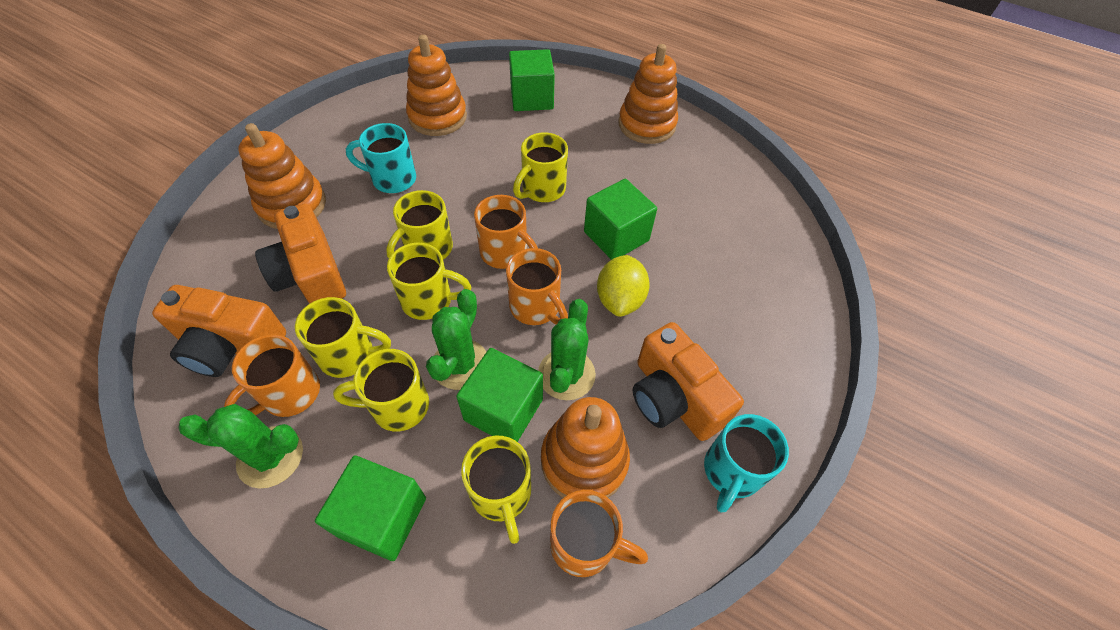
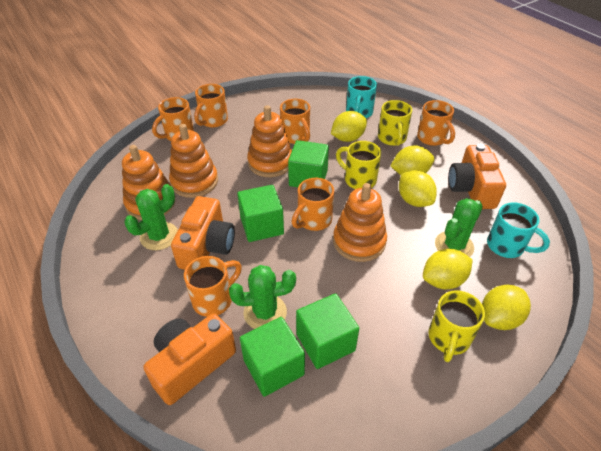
orange mug: [224,334,320,417] [474,195,538,269] [506,248,568,325] [550,490,648,577] = 4 -> [152,97,194,141] [184,256,242,317] [194,84,228,128] [280,99,310,144] [291,178,334,231] [417,100,455,146] = 6
yellow lemon: [597,255,650,317] = 1 -> [331,111,367,142] [391,145,435,175] [399,170,437,207] [423,249,473,289] [482,285,531,330] = 5
yellow mug: [295,297,391,378] [333,349,429,431] [386,190,453,259] [387,243,472,320] [461,436,531,544] [513,132,568,202] = 6 -> [336,141,381,189] [378,100,412,146] [428,290,485,362] = 3

